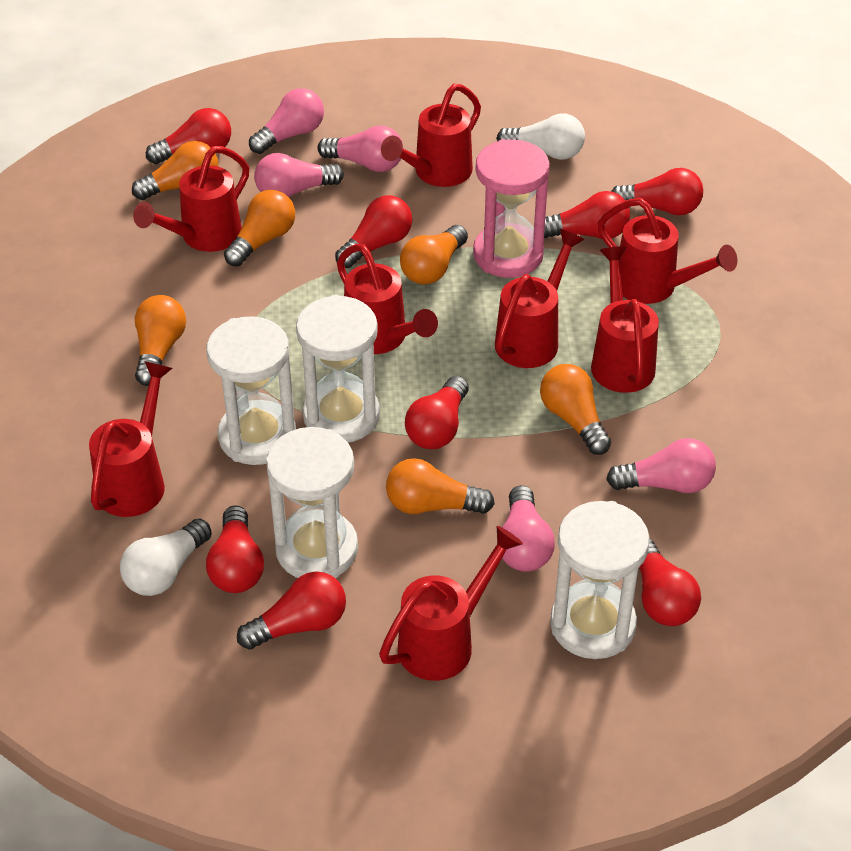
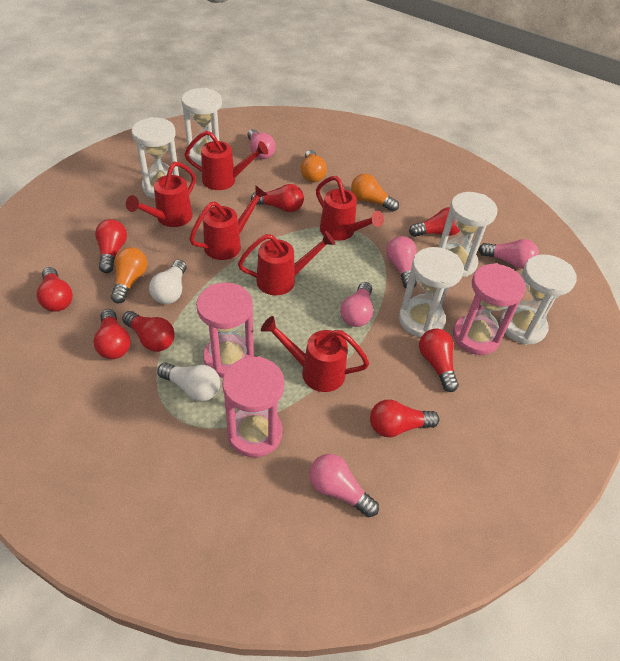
orange light bulb: [132,141,218,200] [135,295,186,386] [224,190,295,266] [386,458,495,514] [400,225,468,285] [540,364,611,455] = 6 -> [111,247,147,304] [301,150,327,182] [351,174,399,212] = 3
pink hourglass: [473,139,550,278] = 1 -> [196,282,254,378] [222,356,285,457] [453,263,526,355] = 3
red watering can: [89,361,172,517] [133,146,249,252] [337,244,438,354] [379,526,523,681] [381,84,481,187] [495,229,585,368] [591,247,659,393] [597,198,737,304] = 8 -> [126,162,196,227] [184,131,268,190] [190,185,268,260] [238,231,335,296] [261,316,369,392] [316,176,384,241] = 6
white hourglass: [207,316,296,465] [266,427,358,578] [296,295,380,442] [550,501,650,659] = 4 -> [132,117,179,199] [181,88,222,166] [399,247,464,337] [439,192,497,277] [500,254,577,345] = 5

